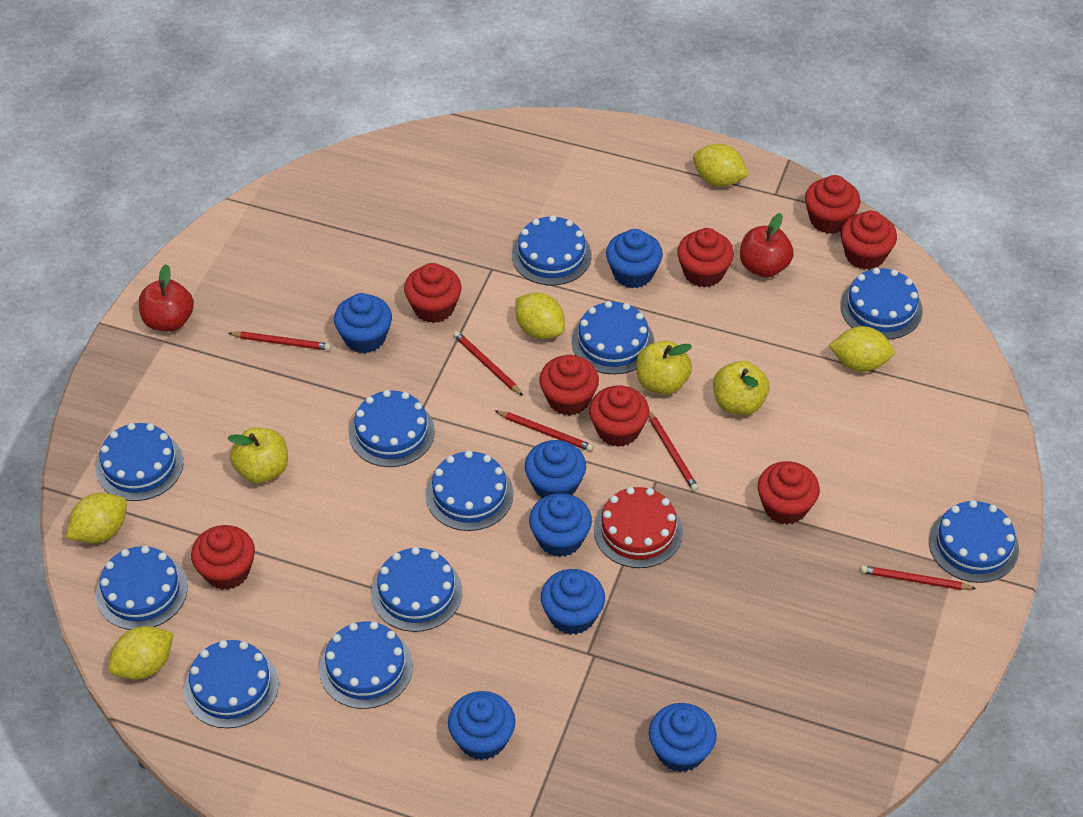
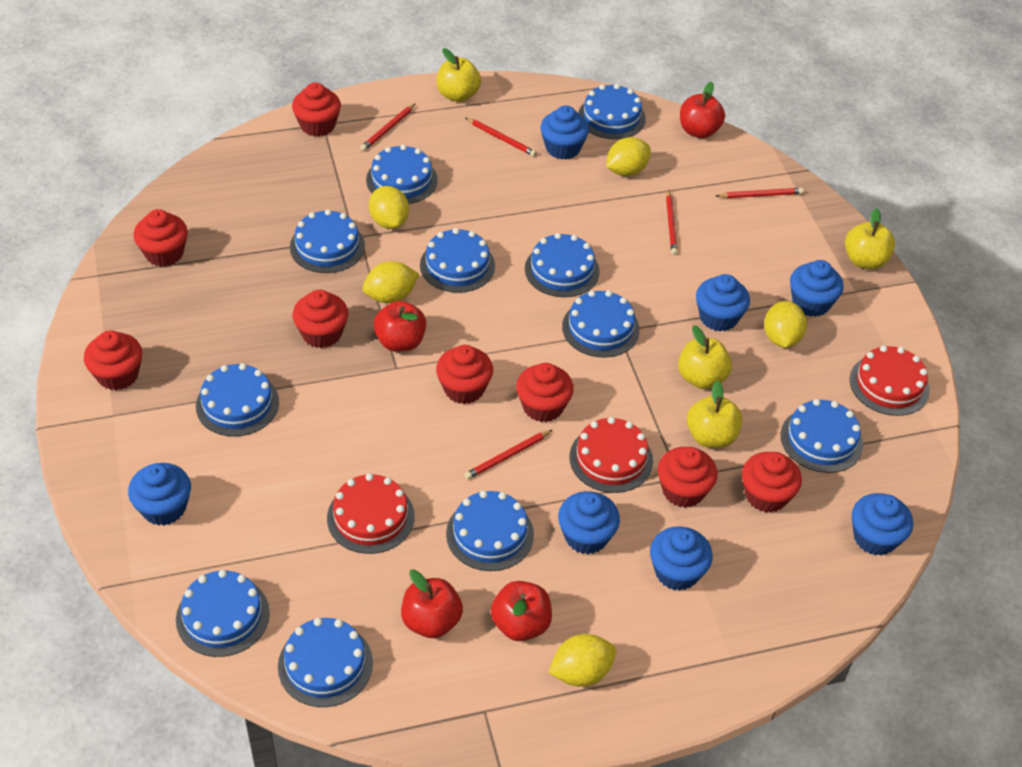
red apple: [139,264,194,332] [740,213,794,278] = 2 -> [374,301,426,352] [401,570,463,638] [491,581,552,641] [680,82,725,138] = 4
red cake: [594,487,683,568] = 1 -> [327,473,415,554] [569,417,653,493] [850,346,930,416] = 3
yellow apple: [228,428,288,484] [636,340,692,395] [713,361,770,415] = 3 -> [437,48,481,102] [678,325,732,389] [687,380,742,448] [845,208,895,269] = 4

